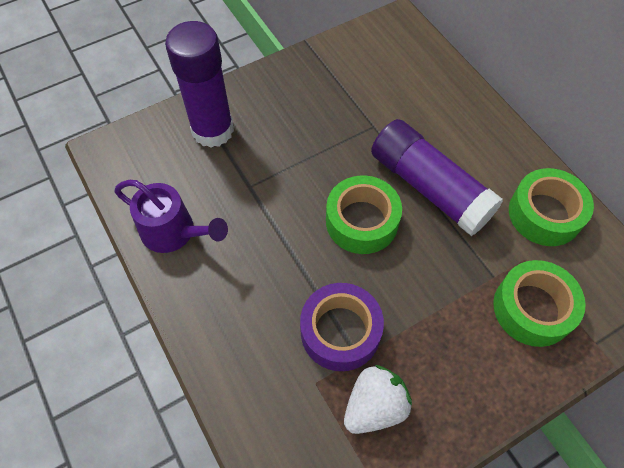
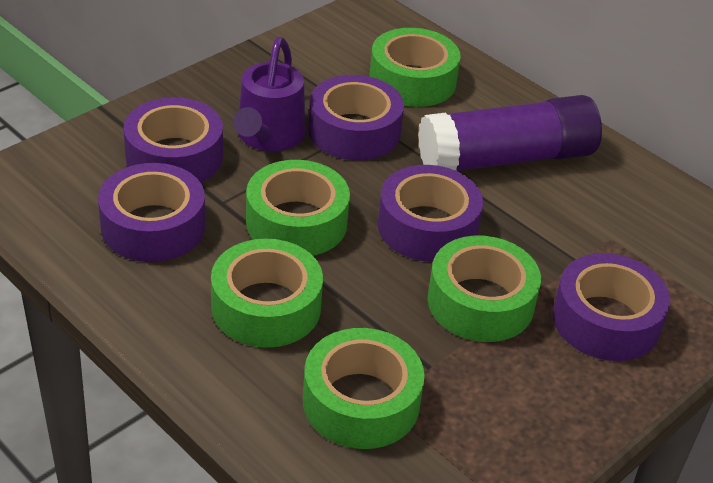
green tape: [326,175,402,254] [493,260,586,347] [509,168,594,246] = 3 -> [211,239,323,348] [246,160,350,256] [303,328,425,449] [369,28,460,107] [427,236,541,342] = 5
purple glue stick: [165,21,234,148] [371,119,503,236] = 2 -> [418,95,602,171] = 1
purple tape: [300,283,384,371] = 1 -> [98,163,205,262] [123,97,223,183] [308,75,404,160] [378,165,483,262] [553,253,670,361] = 5
white strawberry: [344,365,412,434] = 1 -> none = 0

